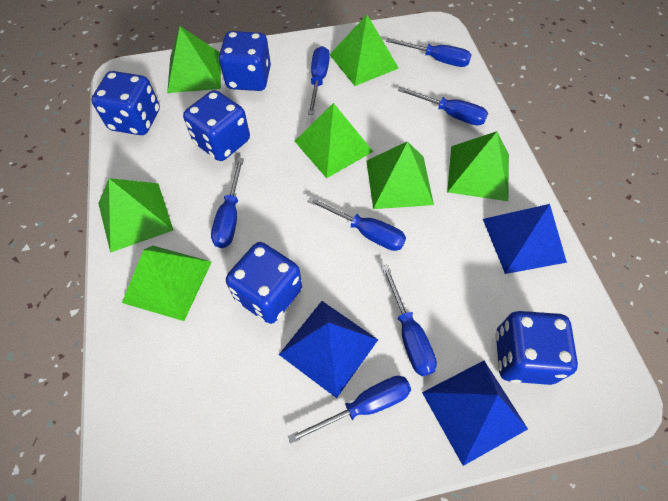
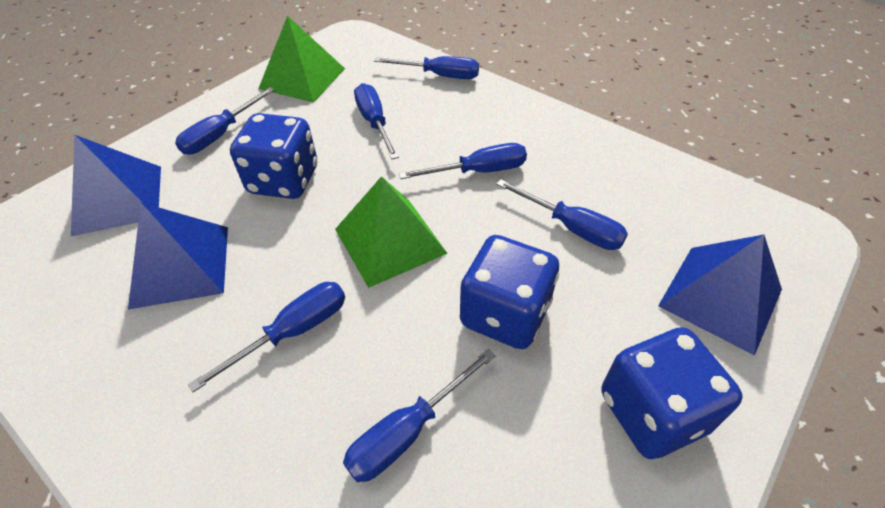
blue dice: [91,71,160,135] [183,90,250,161] [219,31,271,91] [226,242,302,324] [495,311,578,385] = 5 -> [230,113,317,199] [460,235,559,349] [601,327,743,459] = 3
green pyramid: [98,178,173,253] [122,246,212,321] [167,26,221,93] [295,103,373,178] [330,15,399,86] [366,141,434,209] [447,131,509,201] = 7 -> [258,16,345,102] [335,176,448,288] = 2

